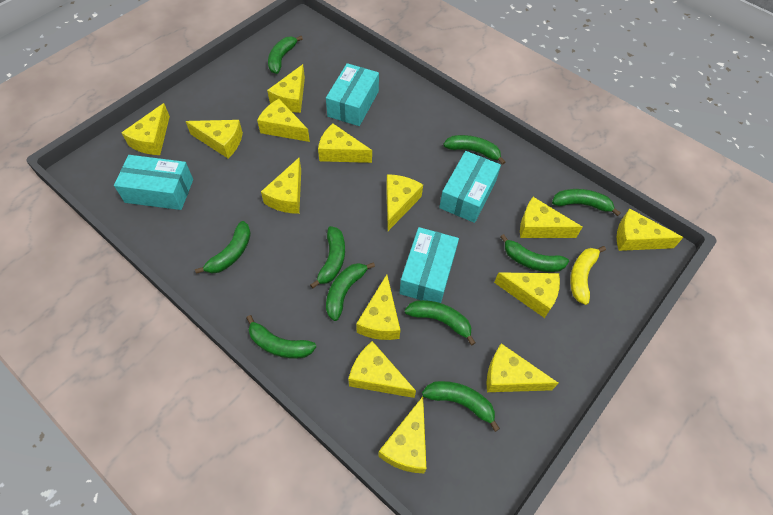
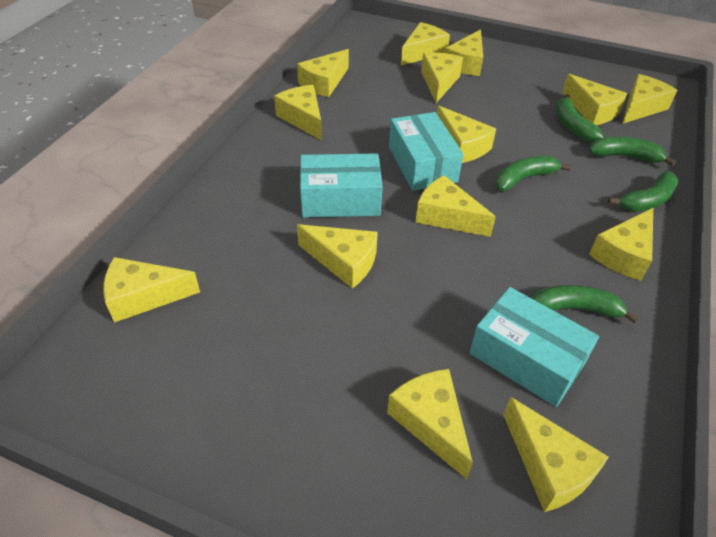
green banana: [195,221,251,274] [246,315,316,358] [268,36,303,74] [310,226,345,288] [326,262,375,321] [405,300,476,345] [422,381,500,432] [443,135,505,165] [500,234,569,272] [552,189,621,216] = 10 -> [496,156,571,191] [531,285,639,323] [556,94,604,142] [589,137,676,166] [608,171,678,212] = 5
turquoise box: [114,155,193,210] [326,63,379,126] [399,227,459,303] [439,151,501,223] = 4 -> [300,153,383,217] [389,112,463,191] [469,287,599,407] = 3
yellow banana: [570,246,606,305] = 1 -> none = 0

